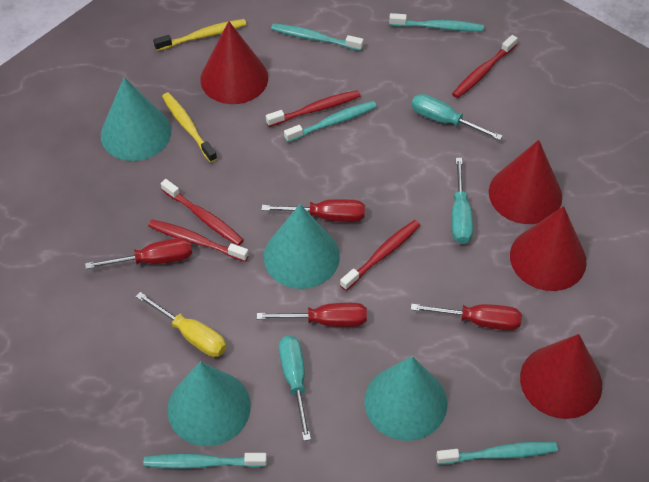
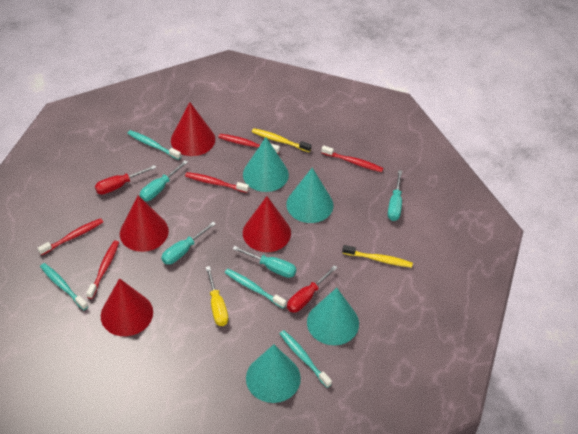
red screwdriver: [85,238,192,269] [257,303,367,327] [261,199,365,222] [411,304,522,330] = 4 -> [95,165,156,195] [287,265,338,313] = 2
turquoise screwdriver: [279,335,311,441] [411,94,503,140] [451,158,473,244] = 3 -> [140,160,188,201] [161,222,216,264] [232,246,296,278] [388,170,402,221] = 4
turquoise toothbrush: [143,453,267,469] [271,23,364,51] [284,101,377,143] [389,13,484,31] [436,442,558,465] = 5 -> [40,263,88,310] [127,130,181,160] [225,269,286,308] [279,330,332,388] = 4

